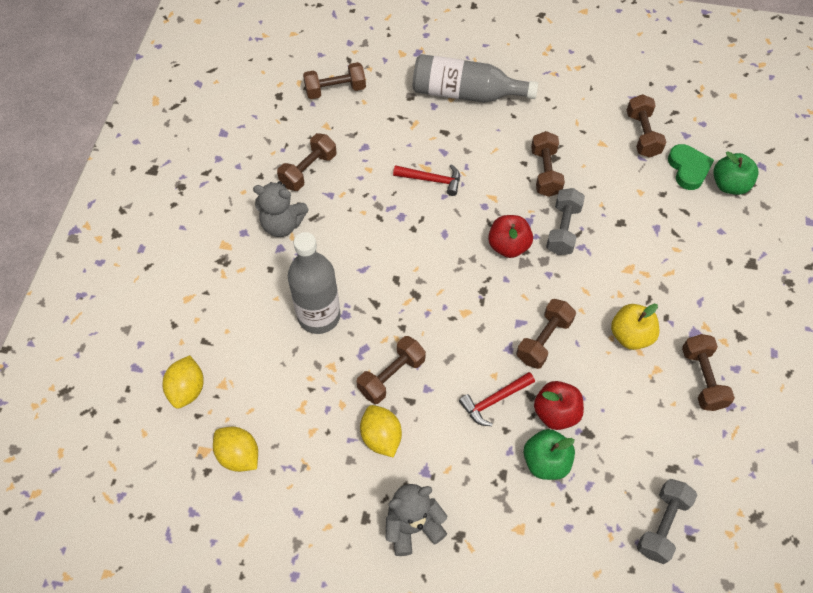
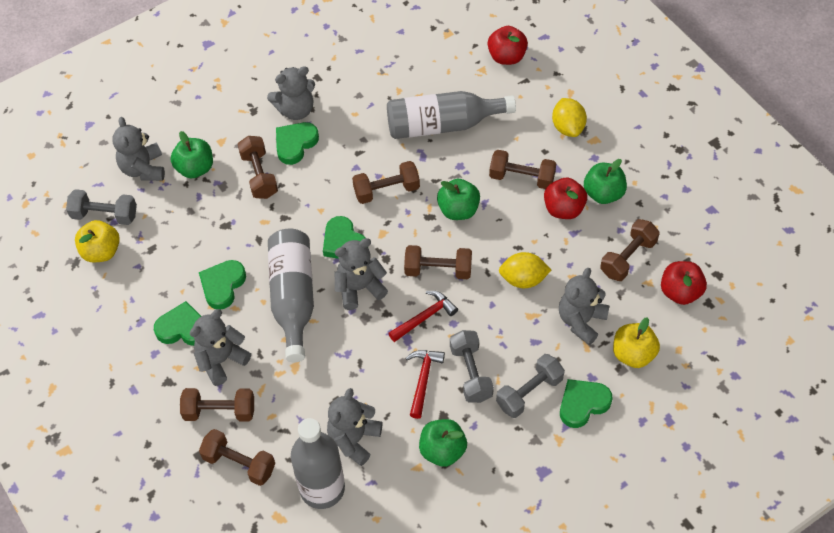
green apple: [523,429,575,480] [713,151,759,195] = 2 -> [171,131,213,178] [419,419,467,467] [437,179,480,220] [584,159,627,204] = 4
green heart: [668,144,714,190] = 1 -> [154,301,201,346] [199,260,246,310] [276,122,319,165] [323,216,366,259] [560,379,613,428] = 5
grey bottle: [288,232,341,334] [413,54,538,103] = 2 -> [268,229,314,362] [291,418,345,509] [387,91,516,139] = 3
grey dumbbell: [546,188,585,255] [637,479,697,564] = 2 -> [66,189,137,225] [450,330,494,403] [496,354,565,418] = 3
grey teddy bear: [253,181,309,237] [386,484,447,556] = 2 -> [112,117,165,181] [190,309,251,386] [267,66,315,120] [327,388,383,466] [335,238,388,310] [559,268,610,345] = 6
red apple: [488,215,533,258] [534,381,584,430] = 2 -> [488,26,528,65] [544,178,587,219] [661,261,707,305] = 3
yellow apple: [611,304,659,350] = 1 -> [75,220,120,262] [613,317,660,368] = 2
yellow lemon: [162,355,204,409] [213,427,258,472] [360,405,402,457] = 3 -> [499,252,551,288] [552,98,587,137] = 2

